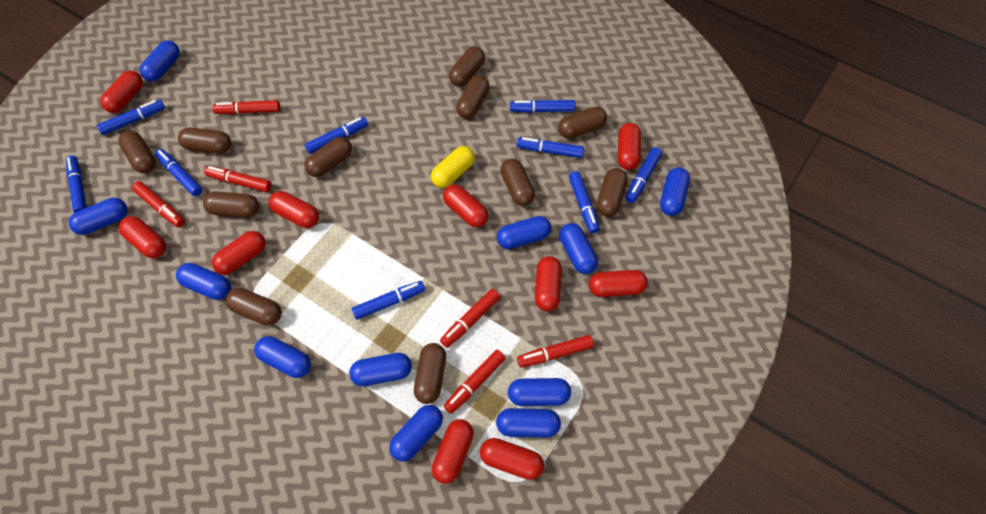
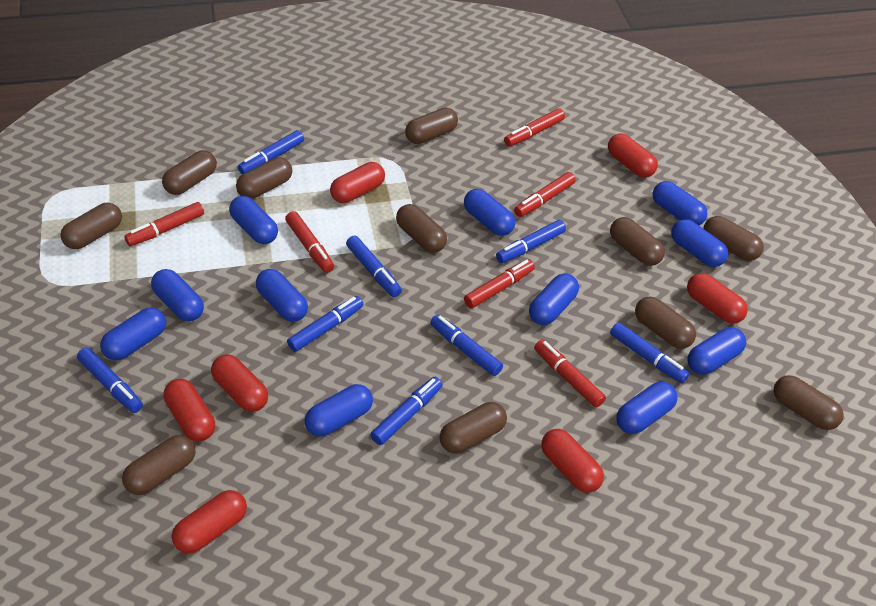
blue marker: [66,156,87,213] [97,100,165,135] [155,149,202,196] [305,117,368,154] [352,281,425,320] [510,100,575,113] [516,137,584,158] [569,171,600,234] [626,147,662,203] = 9 -> [77,348,143,413] [238,130,304,174] [287,296,364,352] [346,236,402,297] [370,377,443,445] [430,314,503,376] [496,220,566,263] [610,322,689,383] = 8
red capsule: [100,71,143,113] [119,216,166,258] [212,231,266,275] [269,191,319,228] [432,419,474,484] [443,184,488,227] [480,438,544,480] [535,256,562,311] [589,270,648,297] [618,123,641,170] = 10 -> [164,379,215,441] [172,490,247,554] [211,354,268,412] [330,162,385,203] [541,429,604,493] [608,134,658,178] [687,273,748,324] = 7
yellow capsule: [431,146,475,188] = 1 -> none = 0

